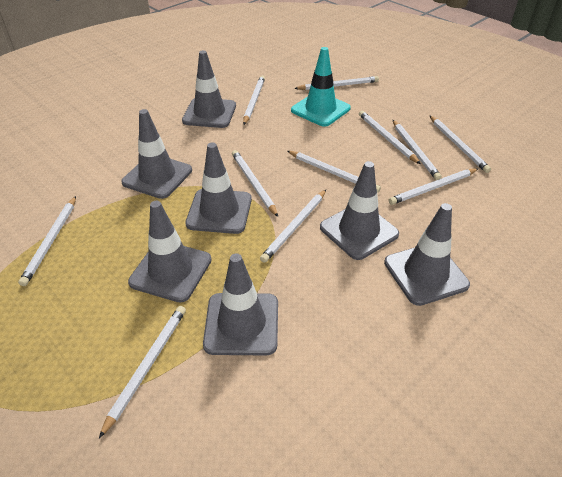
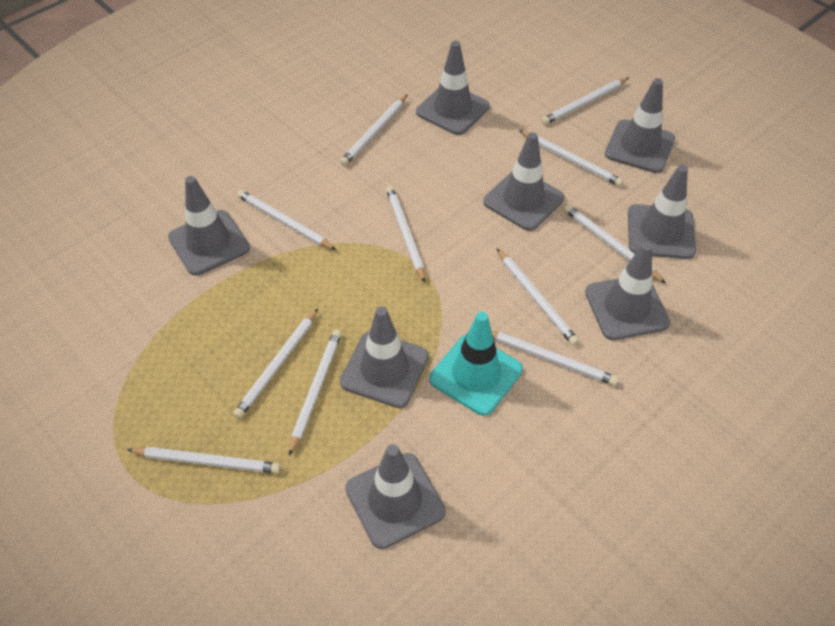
grey traffic cone: [121,109,192,199] [128,201,212,303] [182,50,236,128] [185,142,252,234] [203,253,278,356] [320,161,399,260] [384,203,470,306] = 7 -> [168,176,250,276] [340,306,429,408] [345,444,446,549] [416,41,490,135] [483,132,564,231] [585,242,670,340] [605,78,675,173] [628,165,696,259] = 8

